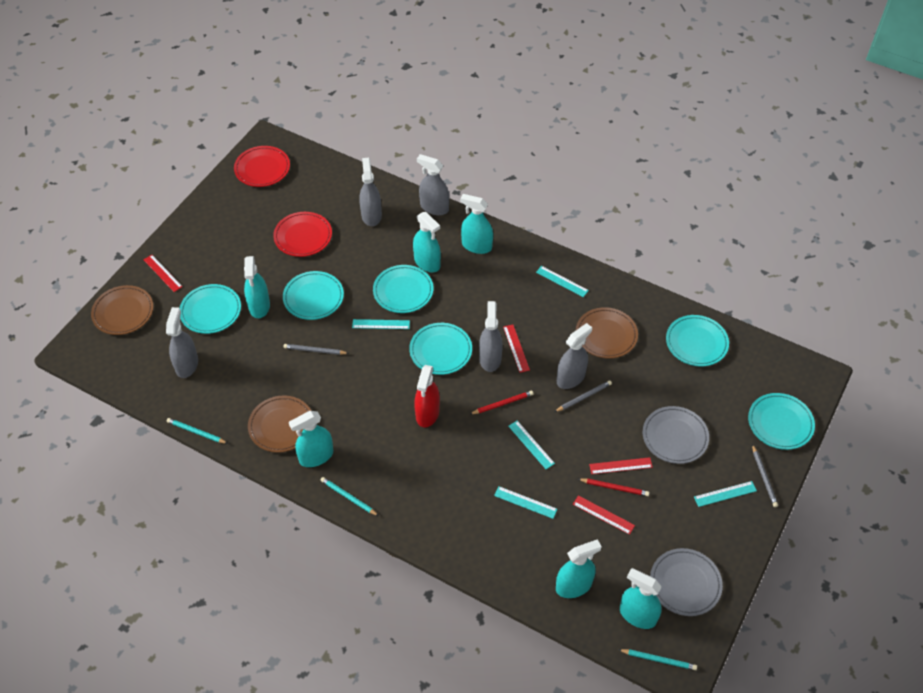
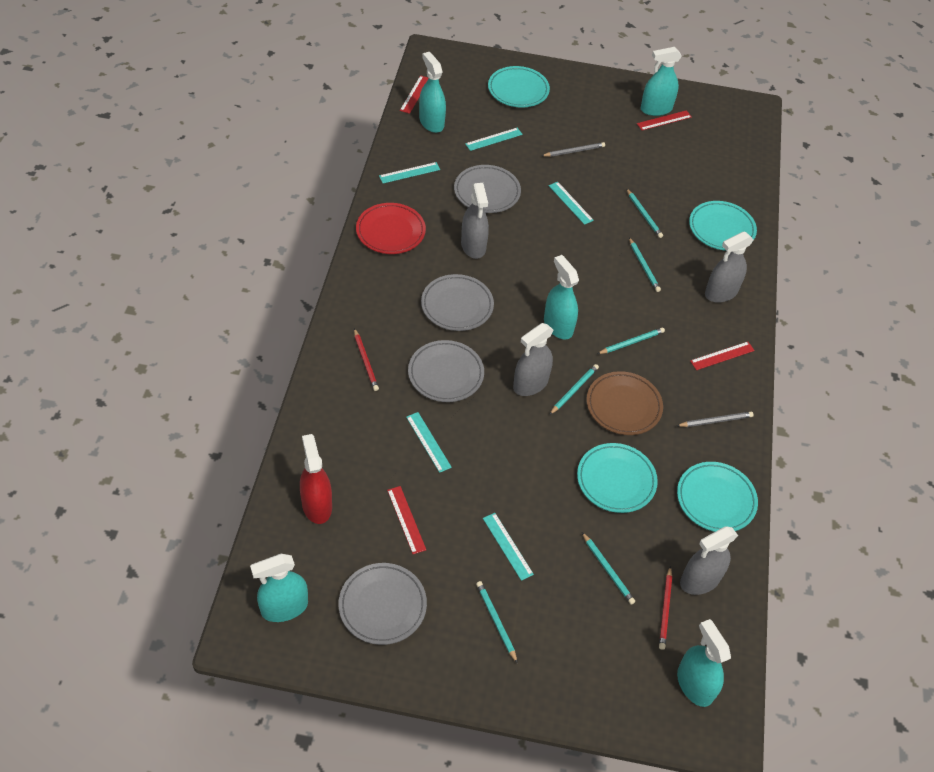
brown plate: [91,285,154,335] [248,395,311,453] [576,307,638,359] = 3 -> [586,371,663,435] = 1
grey pencil: [283,344,349,355] [555,380,612,412] [752,444,778,507] = 3 -> [542,142,605,157] [677,412,754,427] = 2
grey plate: [643,406,709,464] [650,548,723,616] = 2 -> [338,563,427,645] [408,340,484,402] [421,274,494,331] [454,165,521,213] = 4
grey spray bottle: [166,307,198,378] [360,158,382,226] [417,154,449,215] [479,301,503,372] [557,323,592,389] = 5 -> [461,183,489,259] [513,323,554,396] [680,526,738,595] [705,231,754,303] = 4
red plate: [234,146,290,187] [273,212,332,257] = 2 -> [356,203,426,254] = 1
turquoise pencil: [167,418,228,444] [320,477,379,516] [618,649,697,670] = 3 -> [476,581,518,664] [549,364,599,415] [582,532,635,605] [597,328,665,354] [626,188,663,238] [629,238,661,292] = 6
turquoise plate: [180,284,241,334] [283,271,344,320] [373,265,433,313] [409,323,472,375] [666,315,729,366] [748,393,815,450] = 6 -> [488,66,550,108] [577,443,658,513] [677,462,758,532] [689,201,757,251] = 4
turquoise spray bottle: [244,256,270,318] [289,411,333,467] [413,212,441,272] [460,194,493,254] [556,539,602,598] [620,568,662,629] = 6 -> [250,554,308,622] [419,52,446,133] [544,255,579,340] [641,47,682,116] [677,619,731,707] = 5

